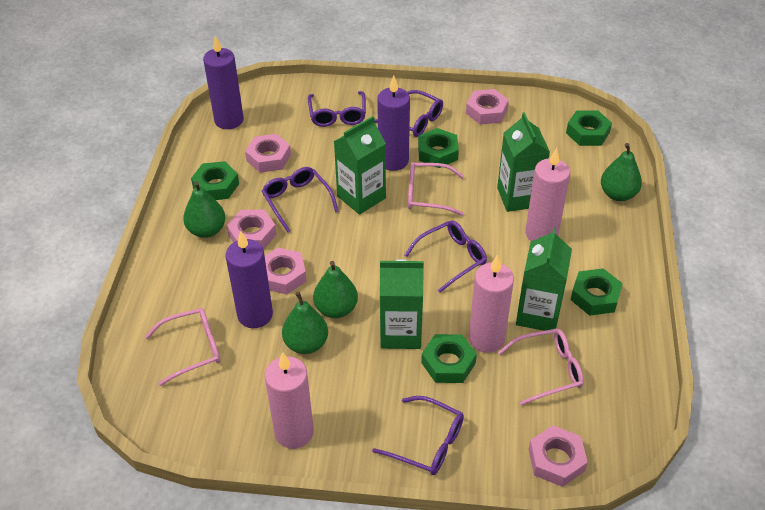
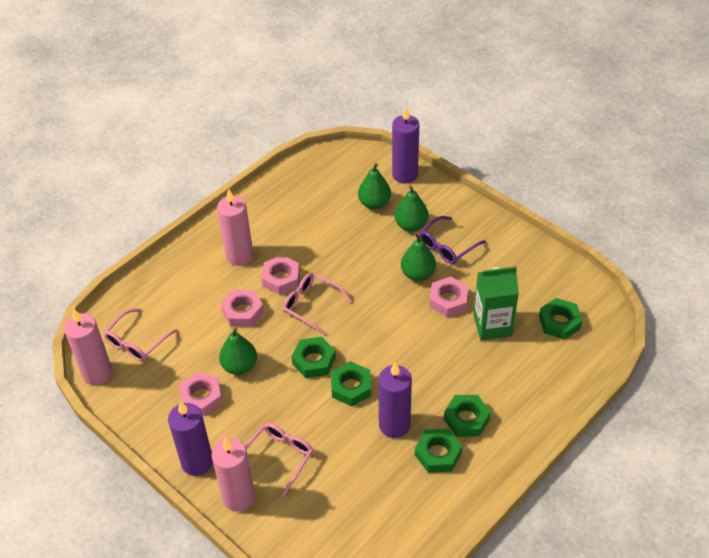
green carton: [334,116,386,215] [380,260,424,349] [497,112,550,212] [516,227,572,331] = 4 -> [473,266,519,340] = 1
pink nut: [227,210,277,250] [245,134,291,173] [265,248,307,295] [466,89,509,125] [529,425,588,487] = 5 -> [179,372,222,416] [221,290,264,327] [262,255,300,295] [430,277,468,317] = 4
purple glasses: [262,167,339,233] [308,91,366,127] [372,396,464,475] [374,90,443,137] [405,221,487,293] = 5 -> [419,216,486,264] = 1

